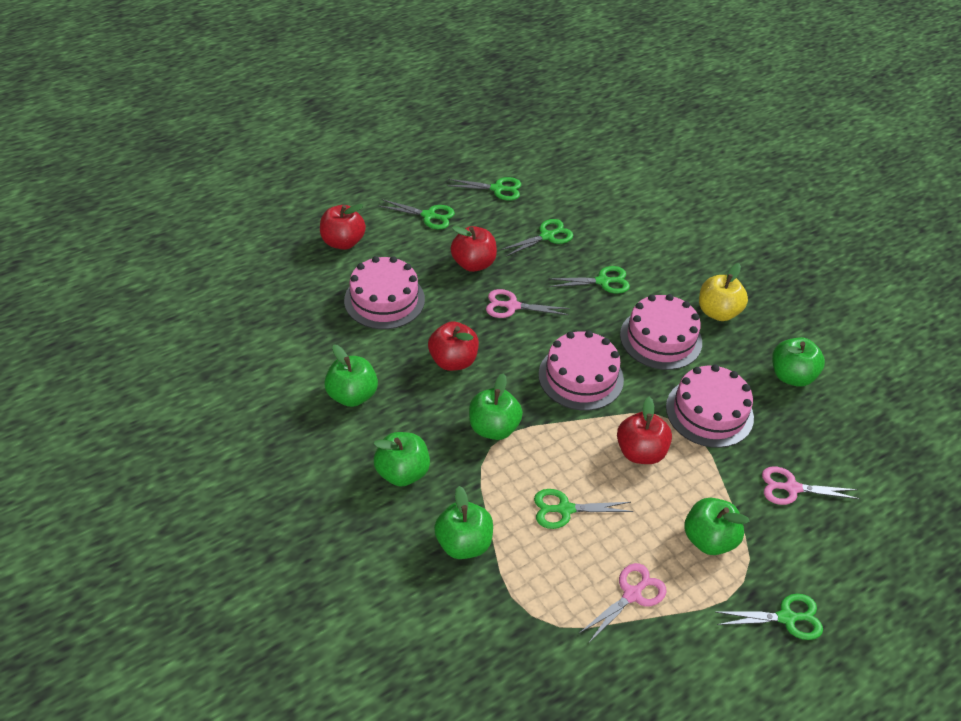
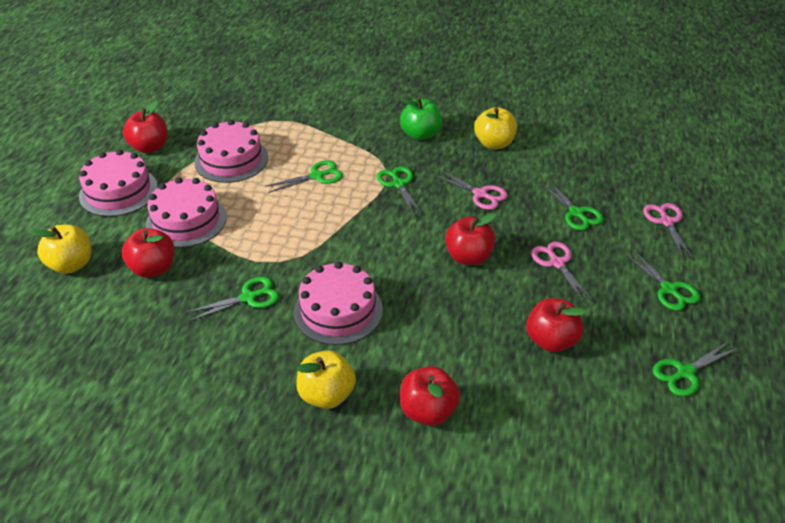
green apple: [324,344,378,407] [374,432,430,487] [434,486,493,559] [469,373,523,440] [684,498,750,555] [772,337,825,386] = 6 -> [400,97,442,140] = 1
red apple: [320,204,366,250] [428,321,479,371] [450,226,497,272] [617,397,672,464] = 4 -> [122,228,174,278] [123,101,167,153] [400,366,460,426] [445,213,497,265] [526,298,587,352] = 5
yellow apple: [699,263,748,321] = 1 -> [30,225,91,274] [296,350,356,409] [474,107,517,149] = 3

